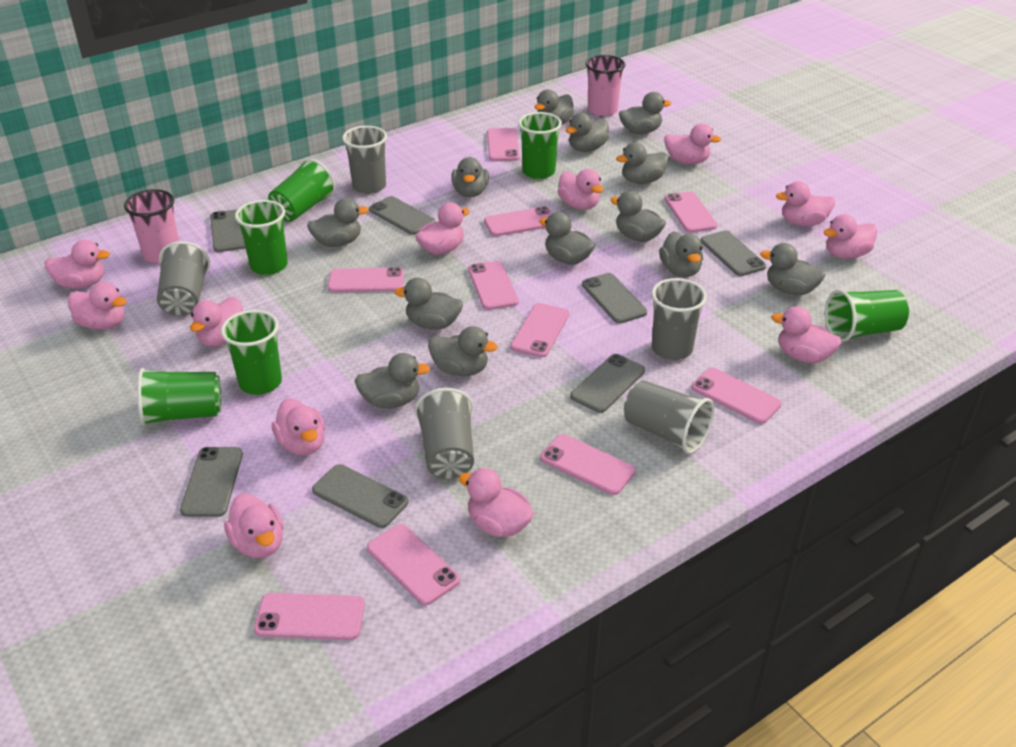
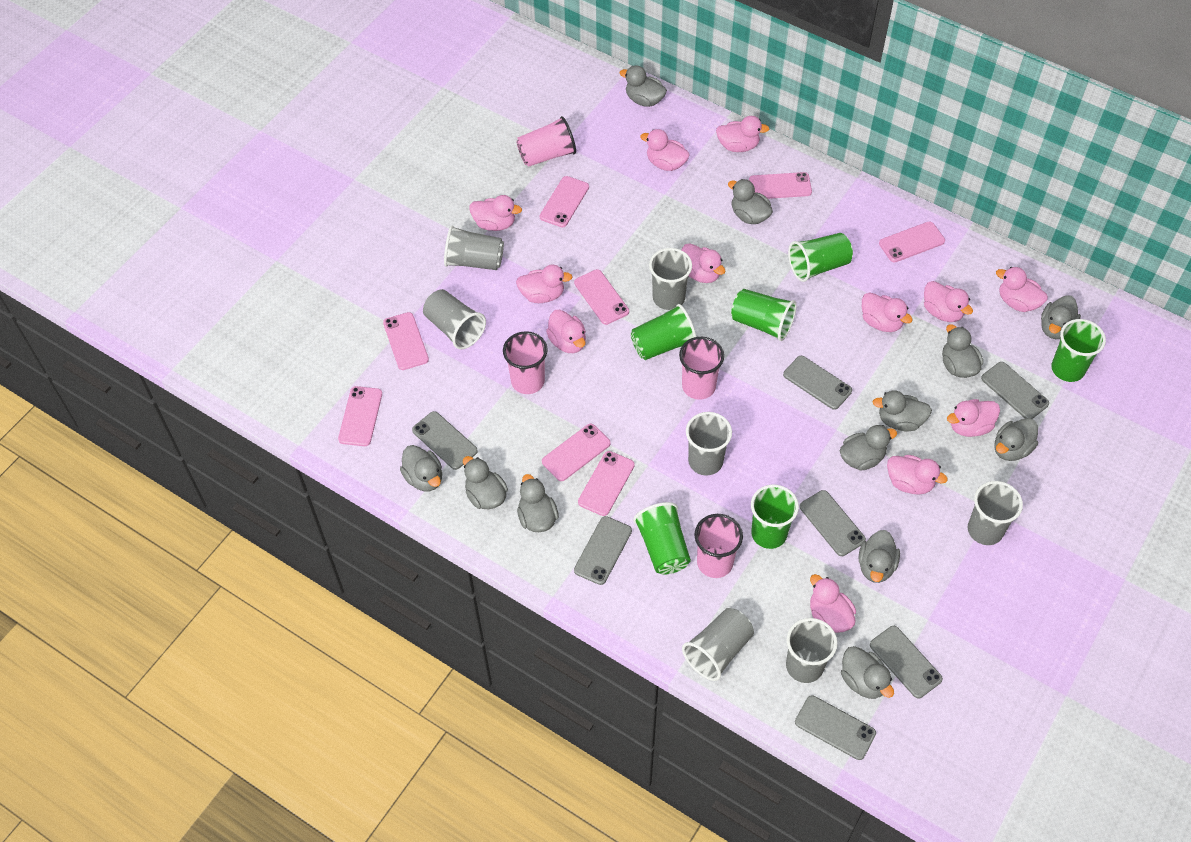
grey cup: [157,241,210,316] [342,126,387,194] [415,388,474,479] [624,380,714,454] [651,278,707,360] = 5 -> [423,289,486,349] [444,225,504,270] [649,248,692,310] [682,608,754,681] [686,412,732,475] [786,618,837,683] [968,481,1023,545] = 7
grey duck: [307,198,369,247] [354,353,430,408] [394,278,463,330] [428,326,498,376] [451,157,489,197] [534,89,574,125] [539,212,595,265] [566,113,609,152] [610,191,666,242] [616,142,669,184] [619,92,671,134] [659,231,703,277] [760,243,826,295] = 13 -> [400,445,442,491] [463,456,508,510] [517,474,559,532] [620,65,667,107] [728,179,773,224] [840,425,897,471] [841,646,894,699] [859,530,900,583] [873,390,932,431] [942,324,983,378] [994,418,1038,461] [1041,295,1081,339] = 12
pink cup: [124,189,179,263] [586,55,625,117] = 2 -> [503,331,548,394] [516,116,576,167] [679,337,724,400] [694,514,743,578] = 4
pink phone: [254,593,365,640] [328,267,404,292] [367,524,460,605] [468,261,519,310] [484,206,552,236] [487,128,520,161] [511,303,569,358] [540,434,636,495] [665,191,717,233] [691,368,782,424] = 10 -> [338,386,382,446] [383,312,429,370] [540,176,589,227] [542,424,611,481] [574,269,629,325] [578,451,635,516] [749,172,812,199] [879,222,945,262] = 8

